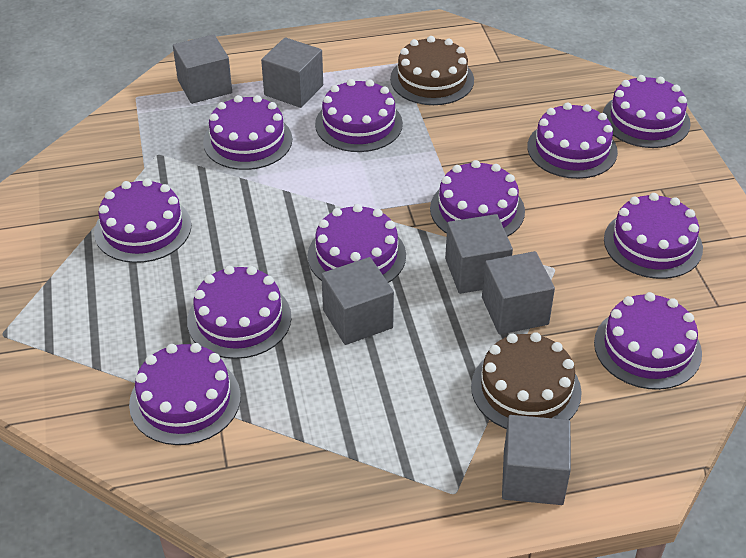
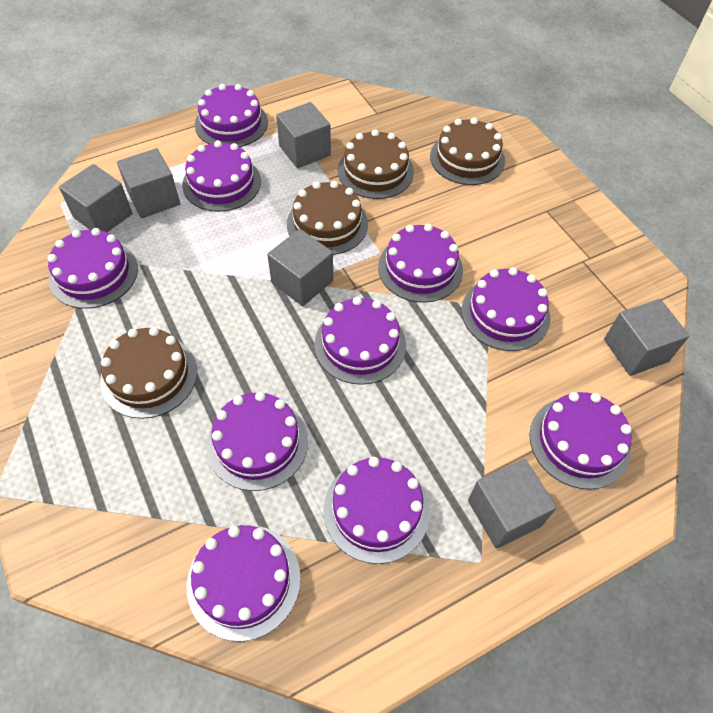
brown cake: [390,36,474,105] [471,332,582,429] = 2 -> [100,327,197,419] [287,181,368,255] [338,129,414,199] [430,118,505,185] = 4
purple cake: [94,178,191,263] [129,343,241,445] [187,266,291,359] [203,95,292,170] [308,204,406,283] [315,79,403,152] [430,160,525,237] [527,102,618,179] [594,292,702,390] [603,75,691,148] [604,193,703,279] = 11 -> [48,228,138,309] [182,141,261,212] [187,525,301,642] [195,84,268,147] [207,391,308,491] [314,297,406,385] [323,457,430,564] [378,224,463,303] [462,267,551,351] [530,392,632,490] = 10

